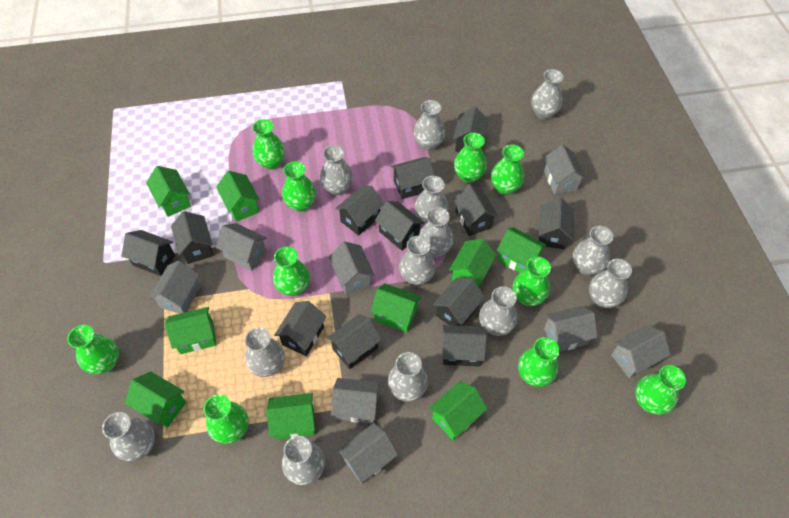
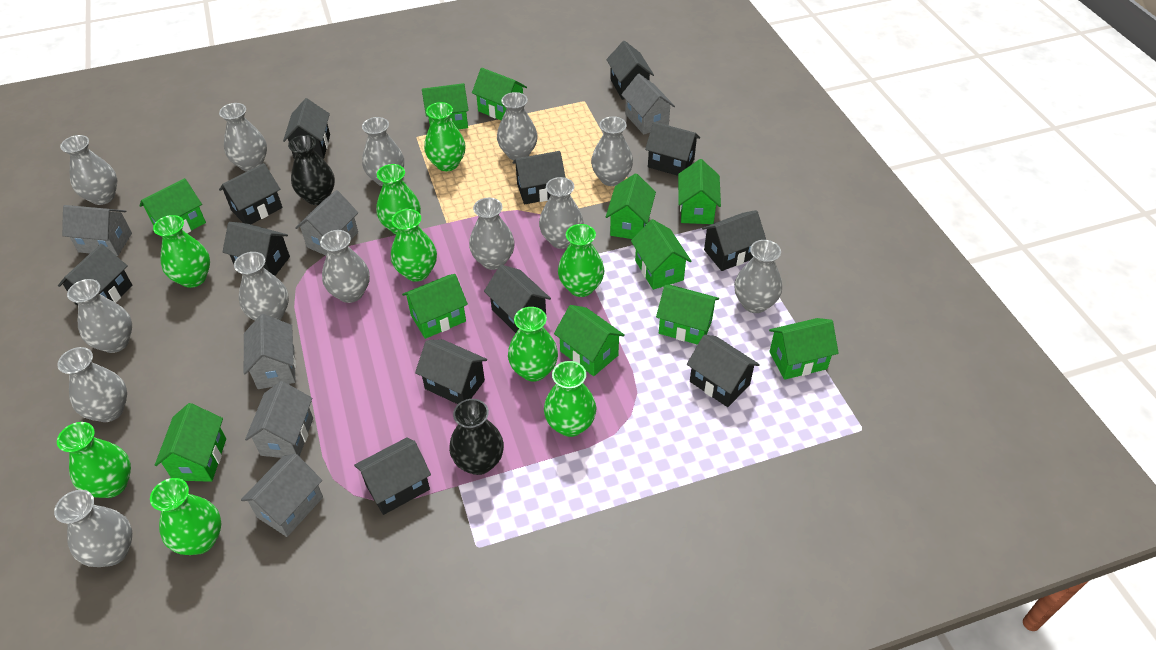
black vase: none = 0 -> [288,135,335,205] [449,399,504,475] = 2
green house: [125,372,186,428] [146,166,191,217] [165,307,216,354] [216,171,260,222] [266,393,315,440] [370,283,421,333] [429,381,488,440] [449,239,496,287] [497,227,547,273] = 9 -> [139,178,206,233] [155,403,226,482] [402,274,468,339] [422,83,469,129] [472,68,527,120] [554,305,625,376] [606,173,656,239] [631,219,691,290] [656,285,719,345] [678,159,721,224] [769,318,839,380] = 11
green vase: [67,325,119,374] [203,394,248,444] [252,119,285,170] [273,247,310,296] [282,161,316,212] [454,133,487,183] [491,145,524,195] [513,257,551,306] [518,337,560,387] [635,365,686,415] = 10 -> [57,422,131,498] [150,478,221,555] [153,215,210,288] [377,164,421,234] [391,209,437,282] [424,102,466,171] [508,307,558,382] [544,361,596,437] [558,224,604,297] = 9
grey house: [149,261,200,314] [216,223,267,271] [329,241,375,295] [331,378,380,423] [337,423,398,484] [544,144,586,195] [544,306,597,352] [611,325,670,378] = 8 -> [62,205,132,256] [241,454,323,537] [244,314,296,389] [245,381,313,458] [295,190,358,255] [621,74,675,135] = 6

